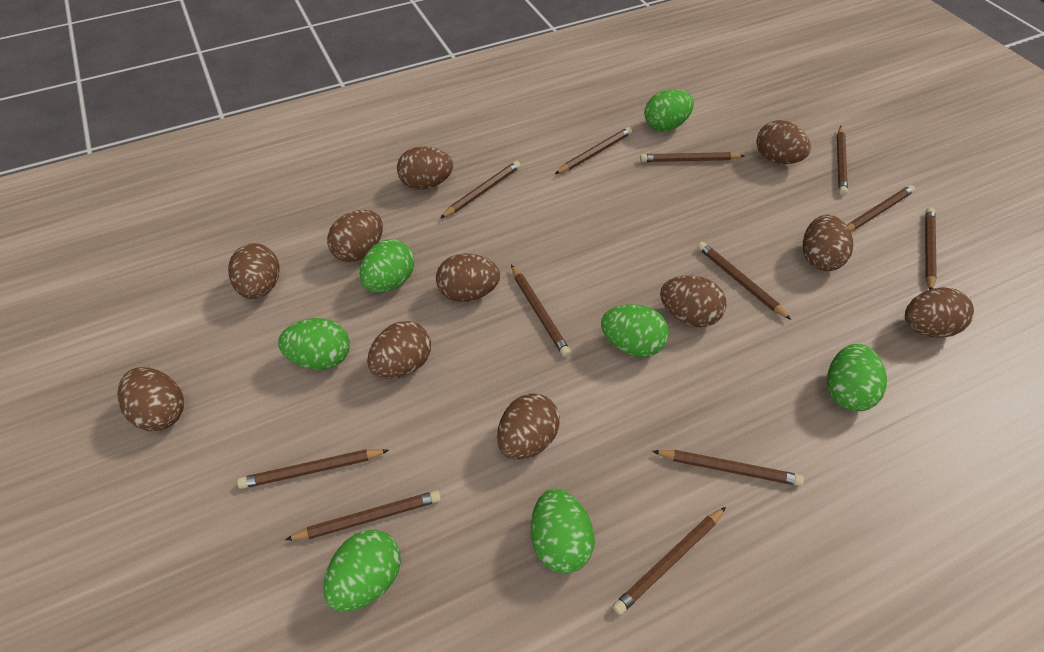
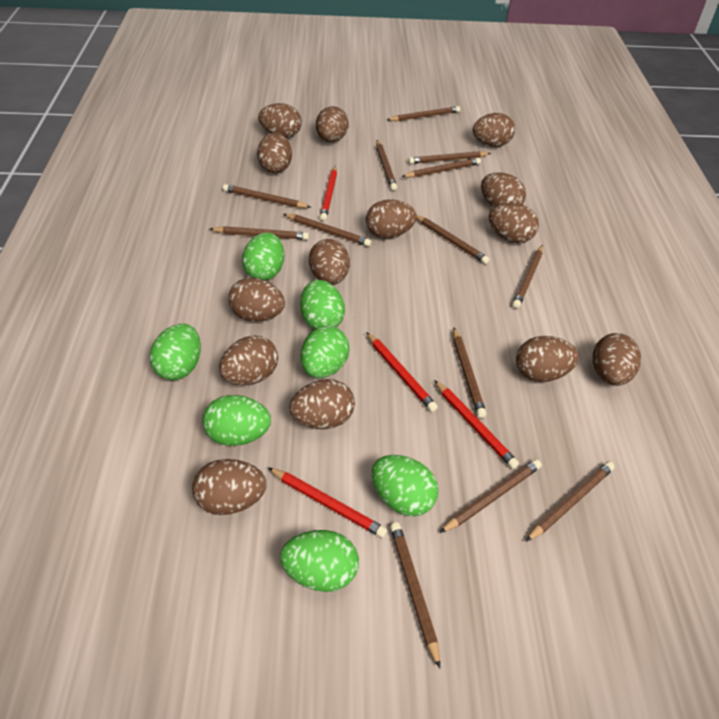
brown egg: [117,367,184,431] [228,243,280,299] [327,210,383,262] [367,321,431,379] [397,146,453,190] [436,253,500,302] [497,393,560,460] [660,276,727,327] [756,120,811,164] [803,215,853,271] [905,287,974,338] = 11 -> [192,459,267,515] [219,335,278,385] [228,278,285,321] [257,133,292,173] [258,103,302,138] [289,379,355,429] [309,239,350,285] [316,106,349,142] [366,199,416,239] [473,113,515,147] [481,172,526,208] [489,203,539,243] [516,336,579,382] [593,333,641,386] = 14
brown pencil: [237,449,389,489] [285,490,441,540] [440,161,521,218] [511,265,571,357] [555,127,632,174] [612,507,726,615] [640,152,744,162] [652,450,804,486] [697,242,791,320] [837,126,848,195] [847,185,915,232] [925,208,937,290] = 12 -> [210,226,309,240] [223,184,311,208] [284,214,371,247] [376,140,397,190] [387,106,460,121] [390,522,440,669] [401,158,481,178] [408,151,491,164] [416,215,490,264] [439,459,542,533] [453,327,486,418] [512,245,543,308] [525,461,615,542] = 13
red pencil: none = 0 -> [268,467,388,538] [320,165,337,221] [366,332,438,412] [434,380,519,469] = 4

